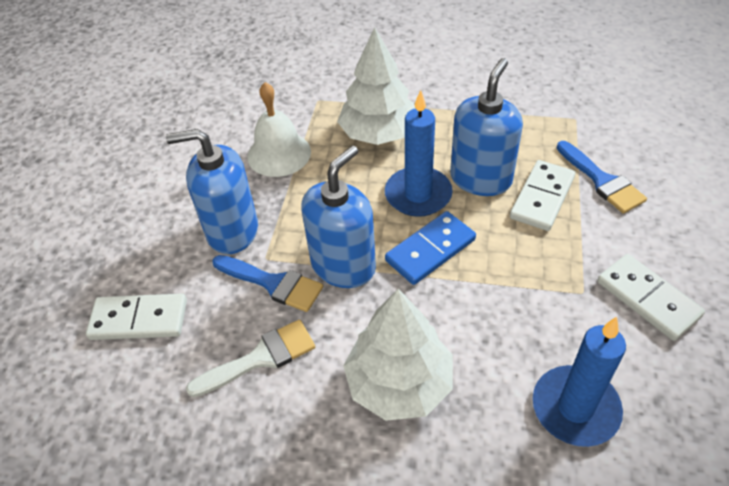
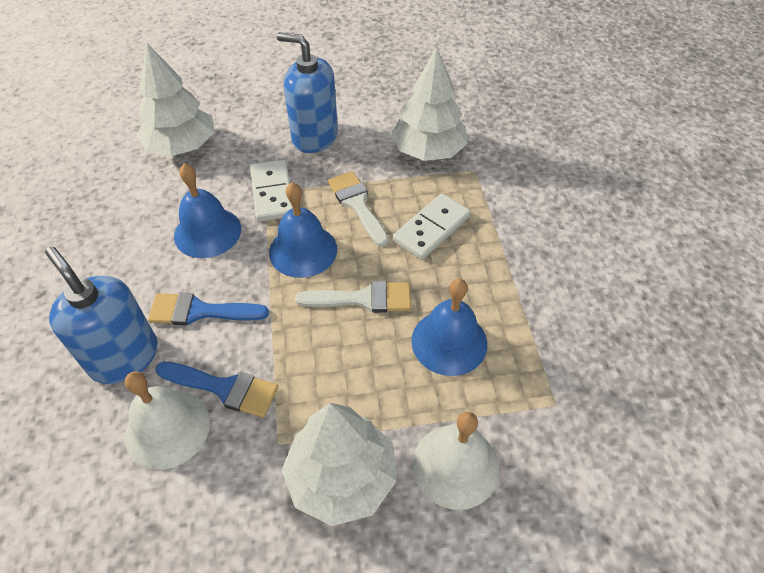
blue bell: none = 0 -> [174,163,241,258] [269,182,337,278] [411,279,487,376] = 3
blue candle: [385,90,453,217] [533,317,626,447] = 2 -> none = 0
blue domino: [385,211,476,285] = 1 -> none = 0
blue soap dispenser: [166,129,258,254] [301,146,376,288] [450,58,523,196] = 3 -> [45,246,158,384] [277,32,338,153] = 2
white bell: [247,82,311,177] = 1 -> [125,371,210,470] [413,412,499,510] = 2
white brush: [186,320,315,397] = 1 -> [295,281,411,313] [328,171,388,247] = 2
white domino: [86,294,187,340] [510,160,575,231] [597,254,705,341] = 3 -> [250,160,292,222] [393,193,471,260] = 2
white tree: [337,27,415,145] [343,289,453,421] = 2 -> [136,43,214,156] [282,403,396,526] [391,47,468,161] = 3

